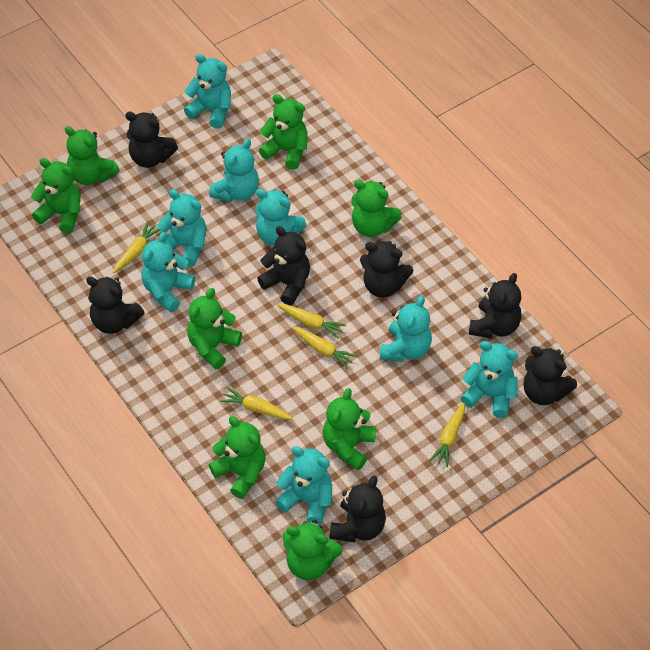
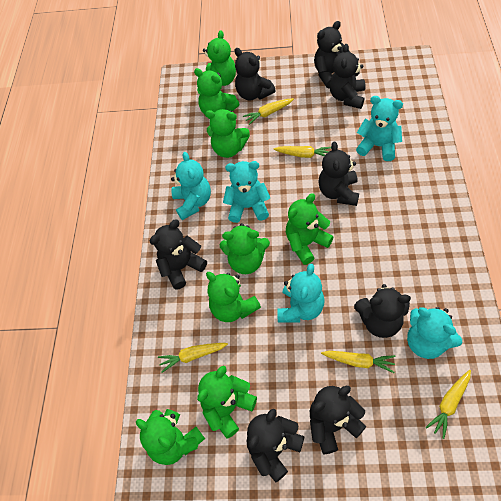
black teddy bear: [86,276,145,334] [125,112,178,168] [257,226,310,305] [330,476,386,542] [360,241,413,298] [468,273,521,338] [524,346,577,405] = 7 -> [149,220,207,290] [234,48,276,100] [246,409,305,482] [310,386,366,454] [314,21,350,88] [318,141,359,206] [329,44,366,109] [354,284,411,338] = 8
turquoise teddy bear: [141,232,195,313] [157,189,207,267] [184,54,231,129] [209,139,259,202] [255,189,307,246] [275,446,332,525] [380,295,432,362] [461,341,518,418] = 8 -> [171,152,211,220] [223,161,270,223] [277,264,325,323] [356,96,403,161] [407,307,462,359] = 5

